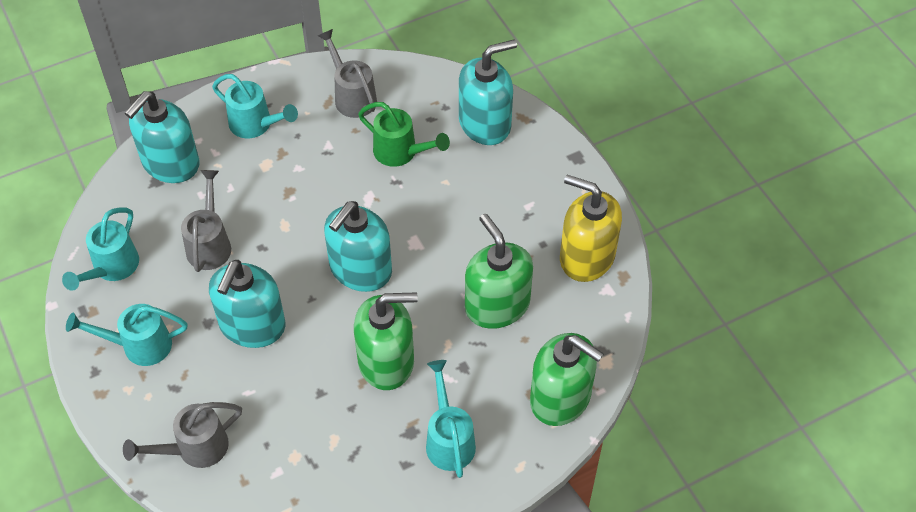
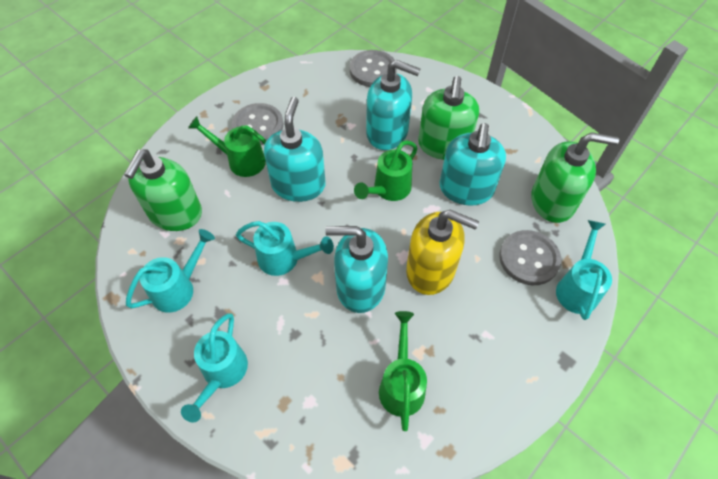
green watering can: [358,102,450,167] = 1 -> [188,116,267,177] [354,140,417,201] [379,311,427,431] = 3
grey button: none = 0 -> [232,103,284,145] [350,50,397,87] [499,230,561,285] = 3
grey watering can: [123,402,242,468] [181,170,231,272] [318,29,377,118] = 3 -> none = 0

